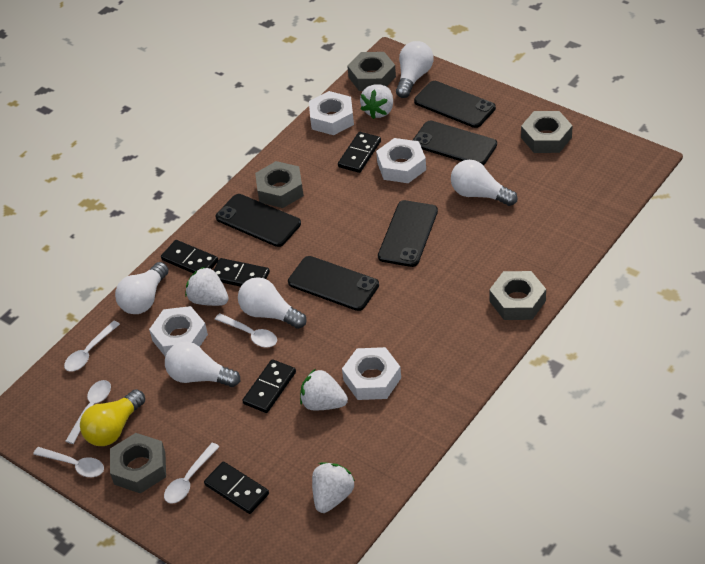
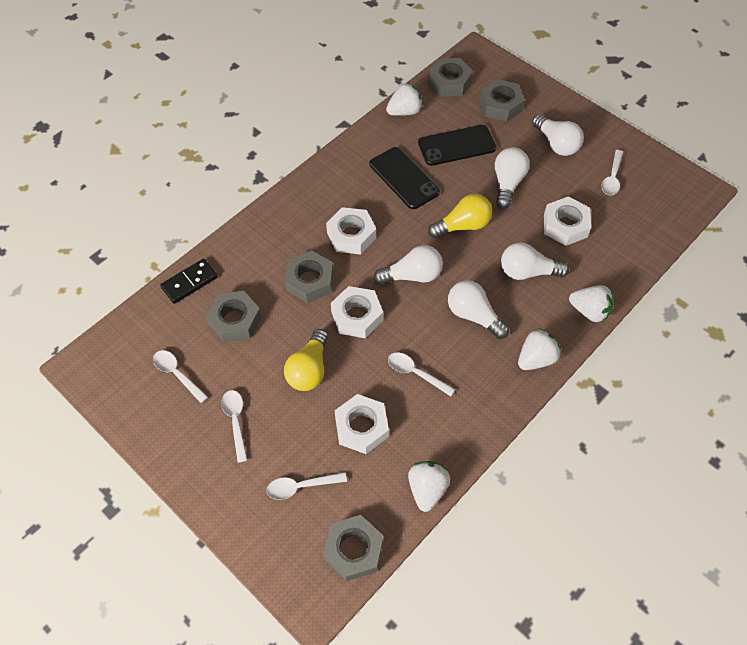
black domino: [161,240,219,273] [204,461,269,514] [213,258,270,287] [242,359,296,413] [338,132,381,173] = 5 -> [160,259,218,304] = 1
black phone: [216,194,301,247] [288,256,379,311] [378,200,438,267] [413,120,497,165] [414,81,496,128] = 5 -> [370,147,440,209] [418,125,496,166] = 2
yellow light bulb: [80,389,145,446] = 1 -> [284,329,328,391] [428,194,492,238] = 2

